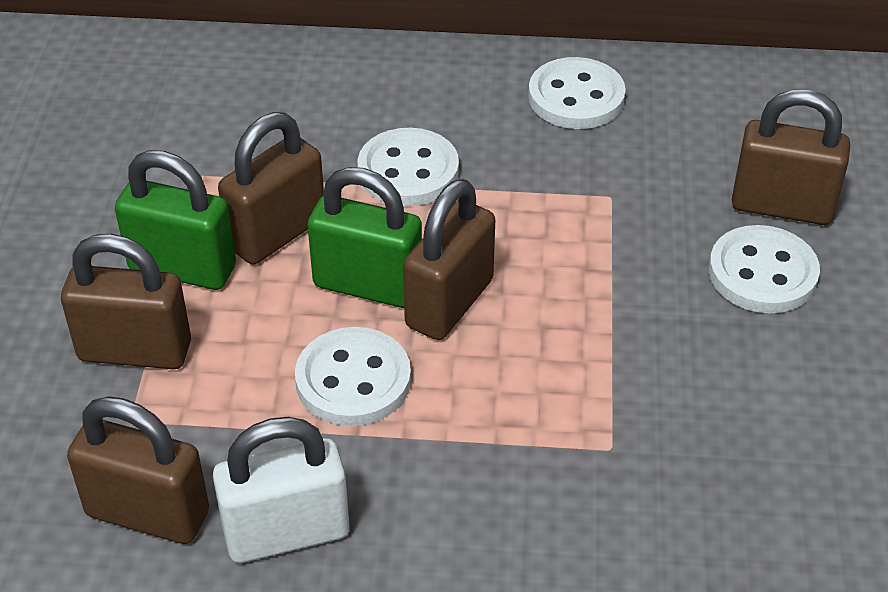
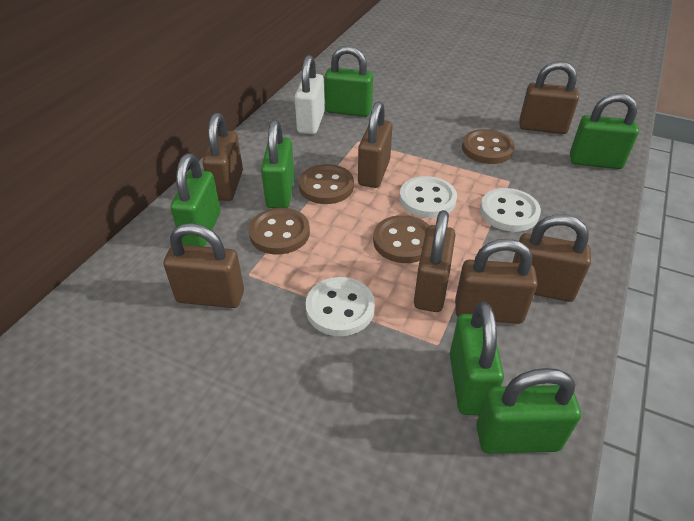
brown button: none = 0 -> [249,208,310,255] [299,164,354,204] [373,215,430,263] [462,129,515,164] = 4
brown padlock: [61,234,191,369] [67,396,209,544] [218,112,324,265] [403,179,495,340] [732,89,850,225] = 5 -> [163,223,244,308] [202,113,243,201] [358,101,392,188] [414,210,455,312] [455,239,537,324] [512,214,591,302] [520,61,579,134] = 7
green padlock: [115,150,236,290] [308,167,422,308] = 2 -> [170,154,220,247] [261,120,295,208] [324,46,373,117] [450,302,504,415] [476,368,581,454] [570,93,639,169] = 6
white button: [295,327,411,426] [357,128,459,206] [528,57,626,129] [709,225,820,313] = 4 -> [305,277,375,336] [399,176,457,218] [480,188,541,232] = 3

